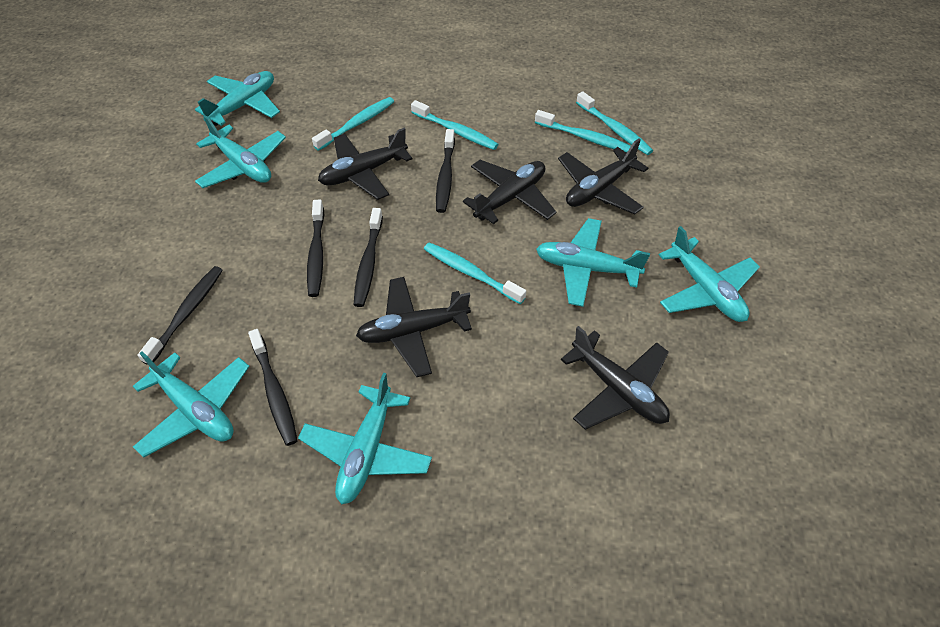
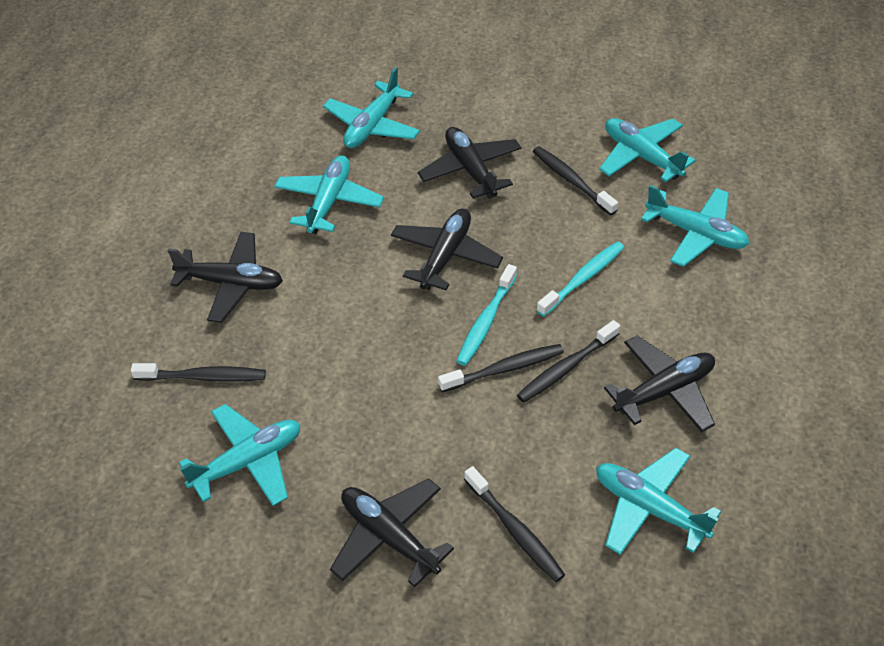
turquoise toothbrush: [312,97,394,151] [411,100,499,150] [424,243,526,304] [535,110,631,153] [576,91,653,155] = 5 -> [456,264,517,366] [537,241,624,317] = 2

